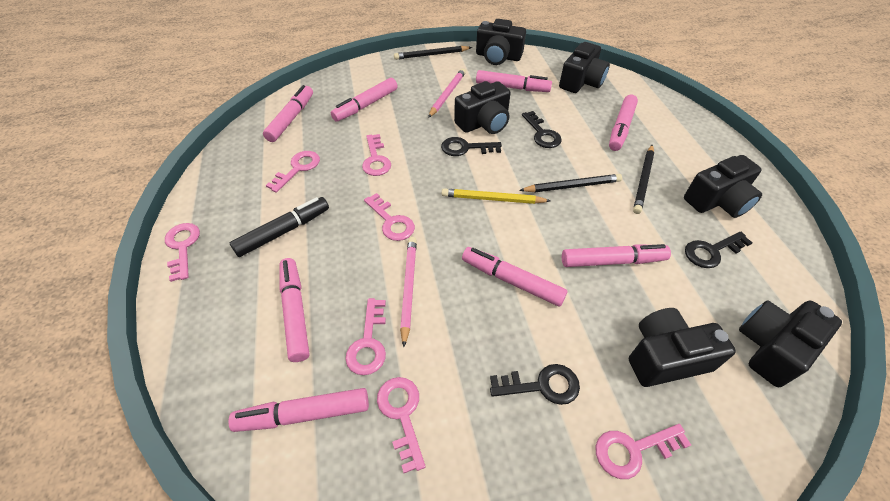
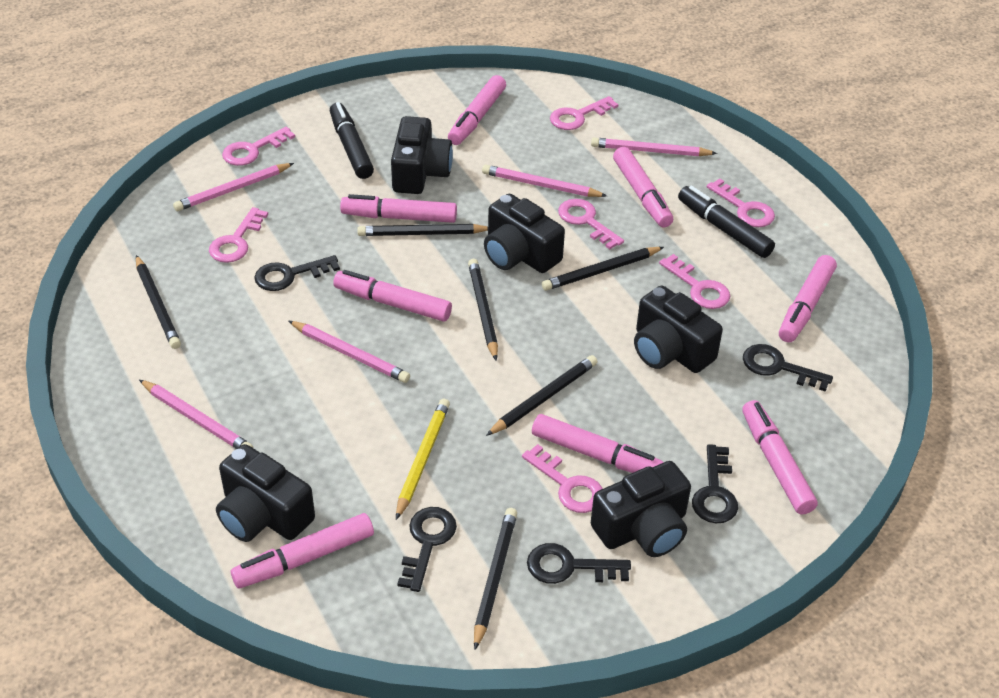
black camera: [454,81,511,134] [476,19,526,65] [559,42,610,93] [629,308,736,387] [684,155,762,218] [739,300,842,387] = 6 -> [216,444,315,542] [391,116,453,194] [484,194,565,273] [591,461,691,557] [634,285,723,373] = 5
black key: [441,137,502,156] [490,364,580,405] [522,111,562,148] [685,232,752,268] = 4 -> [254,255,340,291] [397,507,457,592] [527,543,631,584] [692,444,738,523] [743,344,833,392] = 5
black marker: [230,197,329,257] = 1 -> [330,102,374,179] [678,186,775,258] = 2
black pencil: [394,46,472,60] [519,174,622,192] [633,145,654,214] = 3 -> [136,255,181,349] [357,224,488,236] [468,259,498,361] [474,508,517,650] [486,355,597,436] [542,247,664,291] = 6
pink pencil: [400,237,417,347] [428,68,466,118] = 2 -> [139,380,253,449] [173,163,294,211] [289,321,410,383] [482,164,607,197] [591,137,717,156] = 5

